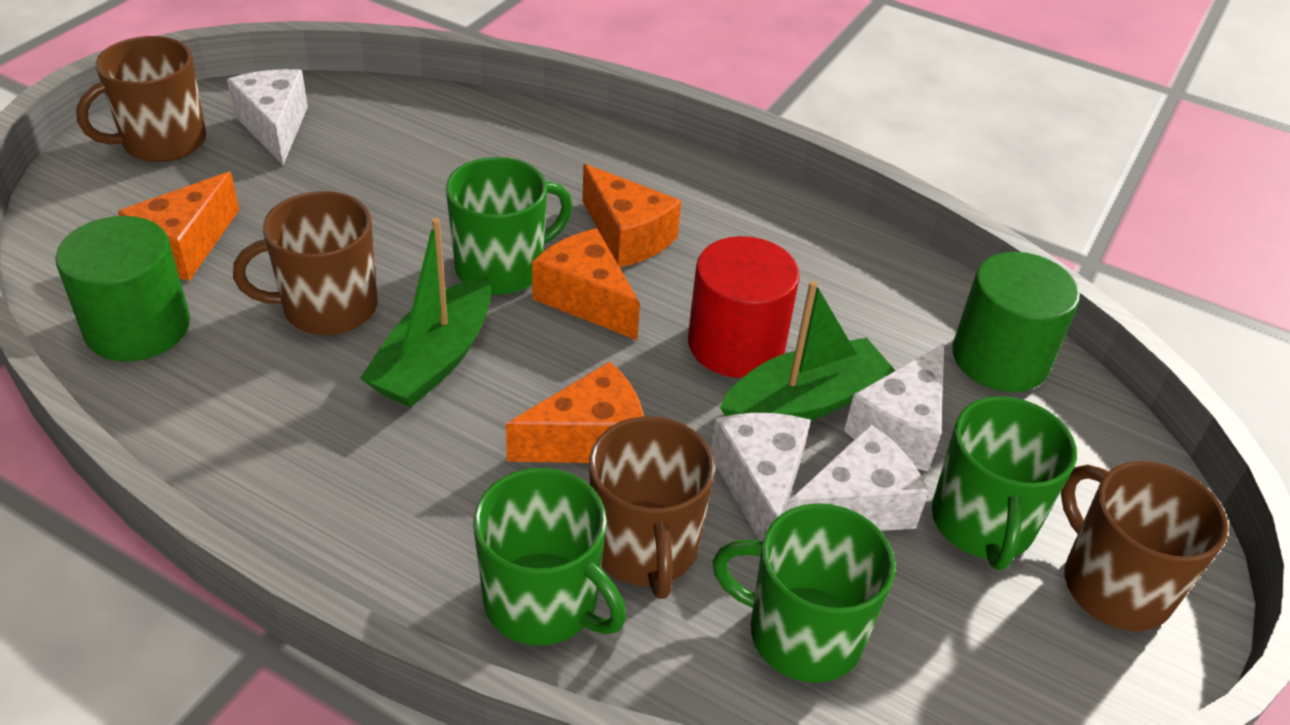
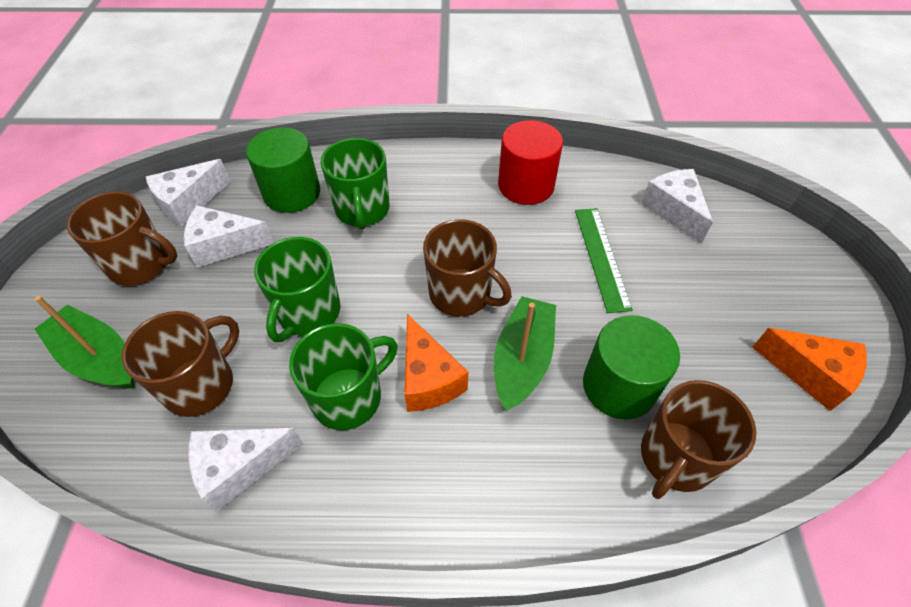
green mug: [446,157,573,295] [474,468,626,646] [713,503,896,683] [932,396,1077,570] = 4 -> [254,237,341,342] [289,323,398,430] [320,138,389,229] = 3
green ruler: none = 0 -> [575,208,633,313] = 1
orange cheese: [118,172,240,281] [506,362,644,463] [532,228,640,340] [582,164,681,267] = 4 -> [404,314,468,412] [752,328,867,411] = 2

